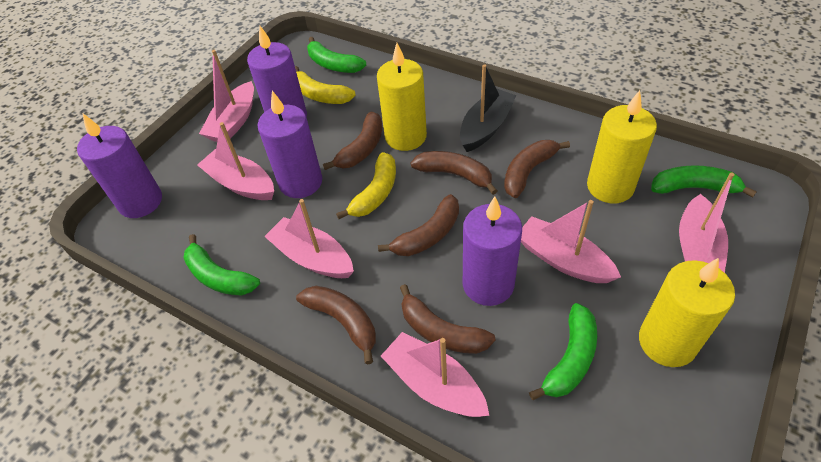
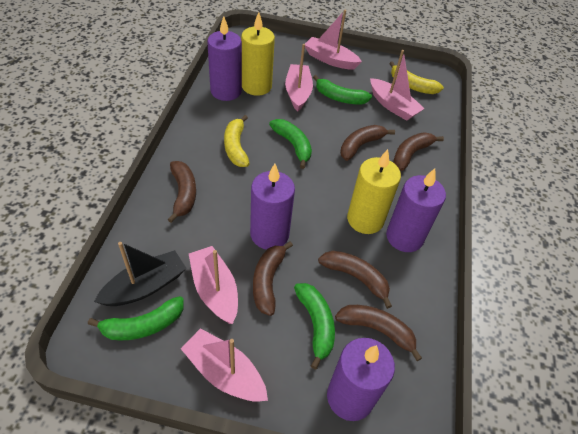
pink boat: [197,122,274,200] [199,50,254,142] [264,199,354,278] [381,332,490,417] [521,200,621,283] [679,173,734,273] = 6 -> [181,328,268,402] [189,246,238,324] [285,44,313,112] [305,10,362,70] [370,50,425,121] = 5
yellow candle: [377,43,427,151] [587,90,657,204] [639,258,735,367] = 3 -> [241,12,275,96] [347,149,401,234] = 2

